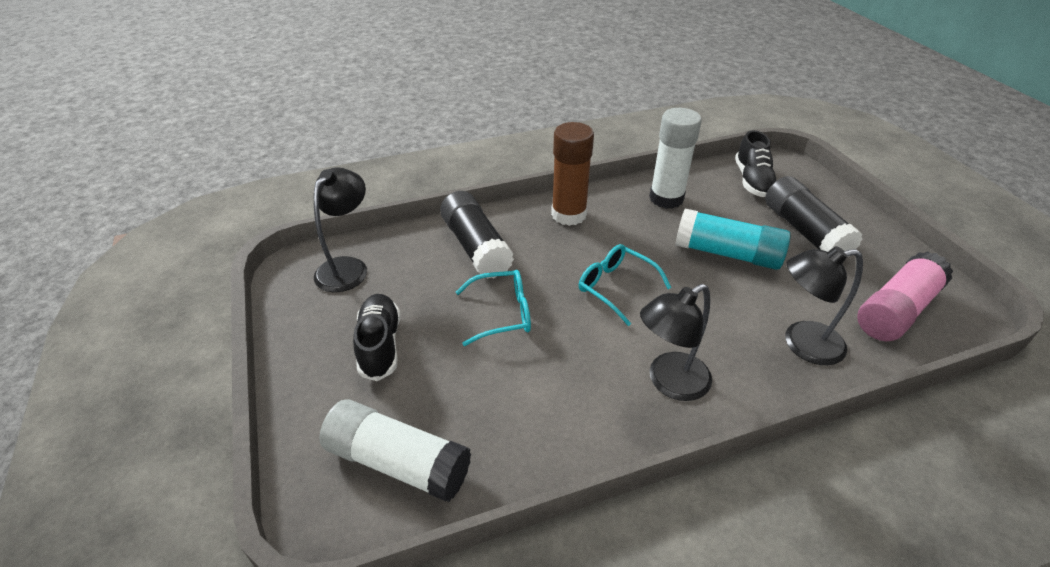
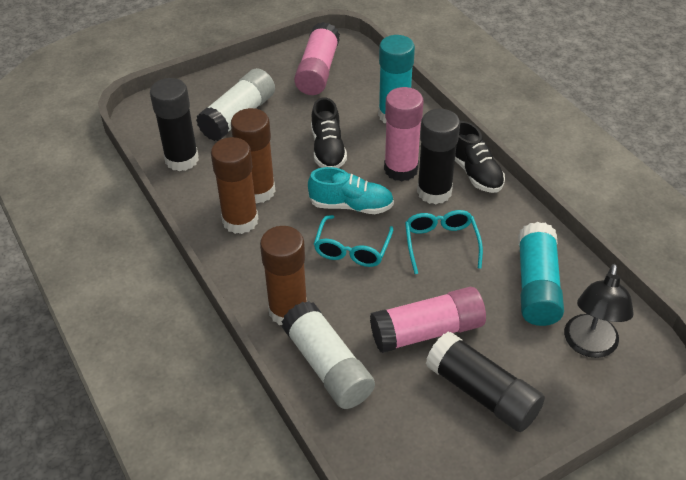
black glue stick: [440,191,514,279] [765,176,863,257] = 2 -> [150,78,199,171] [417,109,460,204] [426,332,545,432] = 3
black lamp: [314,167,367,292] [640,284,712,401] [785,246,863,365] = 3 -> [564,264,634,358] = 1
brown glue stick: [551,122,594,226] = 1 -> [211,137,258,234] [231,108,275,204] [260,226,307,325] = 3
pink glue stick: [857,251,953,341] = 1 -> [294,22,340,95] [370,287,486,353] [384,87,423,182] = 3
turquoise glue stick: [675,209,791,270] = 1 -> [378,35,415,123] [518,222,564,326] = 2
turquoise shoe: none = 0 -> [308,167,394,214] = 1

